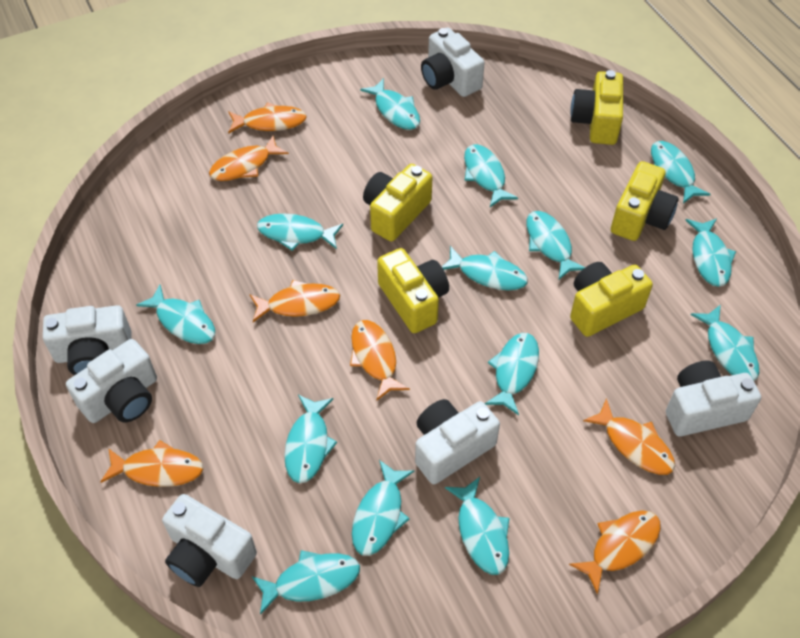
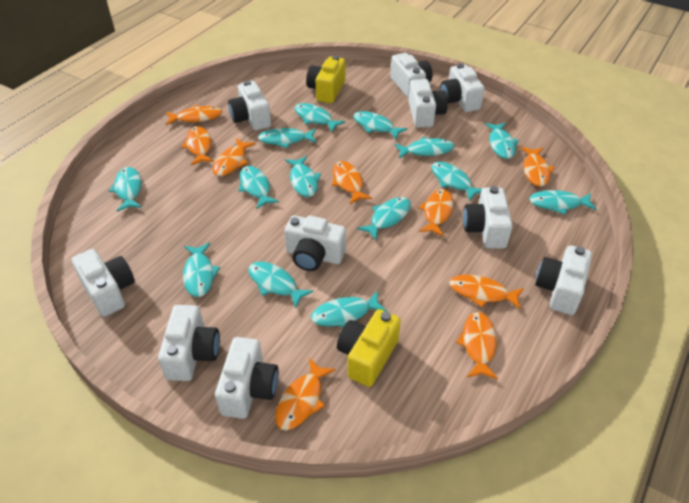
orange fish: [101,440,203,487] [209,135,289,181] [228,103,307,133] [250,280,340,322] [350,320,410,401] [569,510,661,594] [583,398,675,475] = 7 -> [166,105,223,125] [181,126,214,165] [213,138,256,176] [275,358,336,430] [332,161,372,204] [418,189,454,237] [449,275,524,310] [456,312,498,380] [521,147,555,187] = 9
white camera: [43,305,132,375] [66,339,157,423] [162,494,257,587] [415,399,500,484] [421,27,485,97] [666,361,761,436] = 6 -> [72,249,135,317] [158,305,220,381] [215,337,279,419] [228,80,271,130] [284,215,346,271] [390,53,433,99] [408,79,448,128] [440,63,485,112] [463,186,513,249] [535,245,592,315] = 10
yellow camera: [363,164,432,242] [377,248,449,333] [570,70,623,145] [570,262,653,337] [611,161,679,241] = 5 -> [306,55,345,103] [337,309,401,387] = 2

